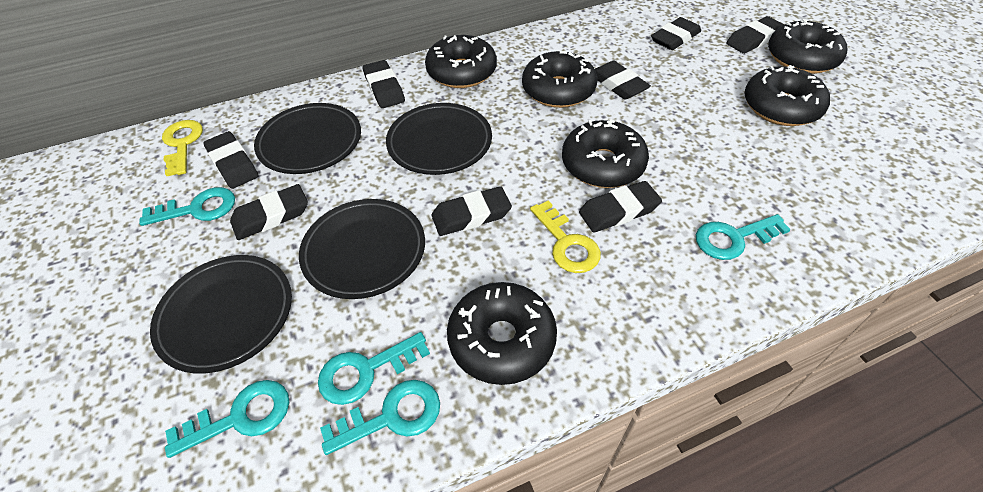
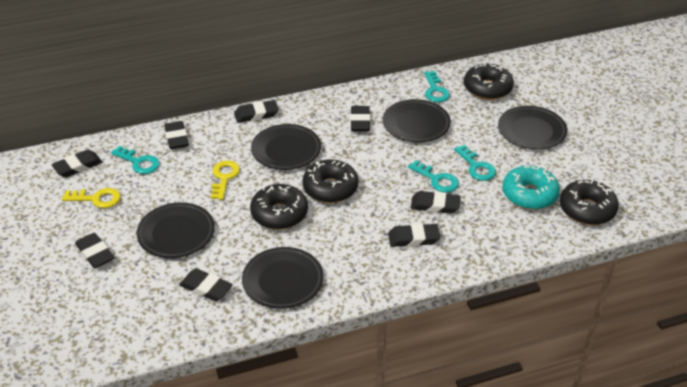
black donut: [425,35,497,88] [447,282,557,385] [522,51,597,108] [562,119,649,188] [744,65,830,126] [768,19,847,74] = 6 -> [250,184,308,229] [302,159,359,203] [464,62,514,100] [560,180,619,225] = 4
black plate: [150,255,292,374] [254,103,361,174] [299,199,425,299] [386,103,492,175] = 4 -> [137,202,215,258] [242,247,324,309] [251,124,321,170] [383,99,451,142] [498,106,567,150] = 5
turquoise donut: none = 0 -> [502,166,560,210] = 1
turquoise key: [139,187,235,226] [165,380,289,458] [318,332,430,405] [320,380,440,455] [696,214,791,260] = 5 -> [111,146,160,174] [408,160,459,192] [424,71,450,102] [454,145,496,181] = 4

